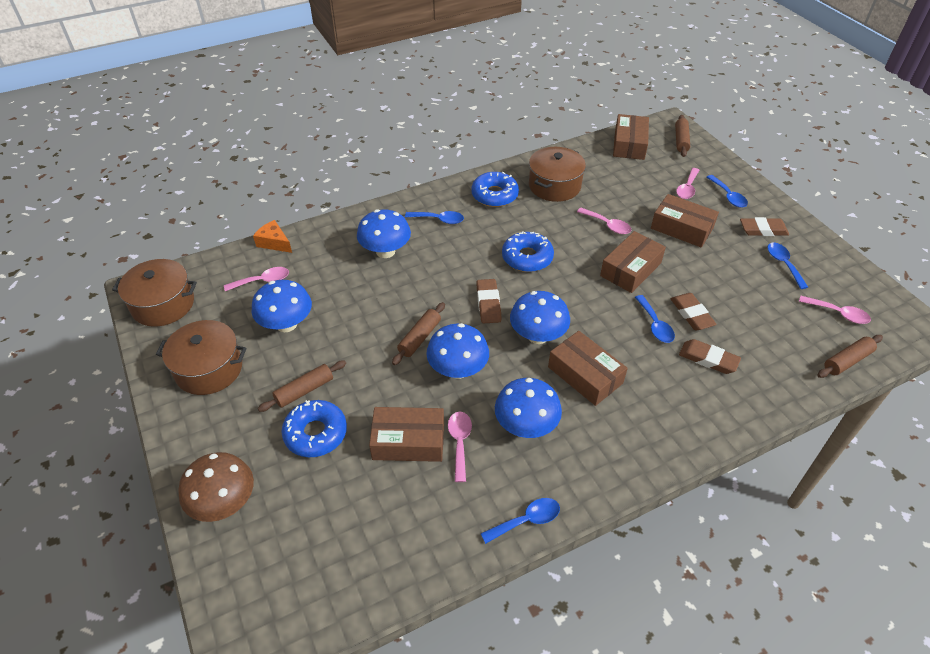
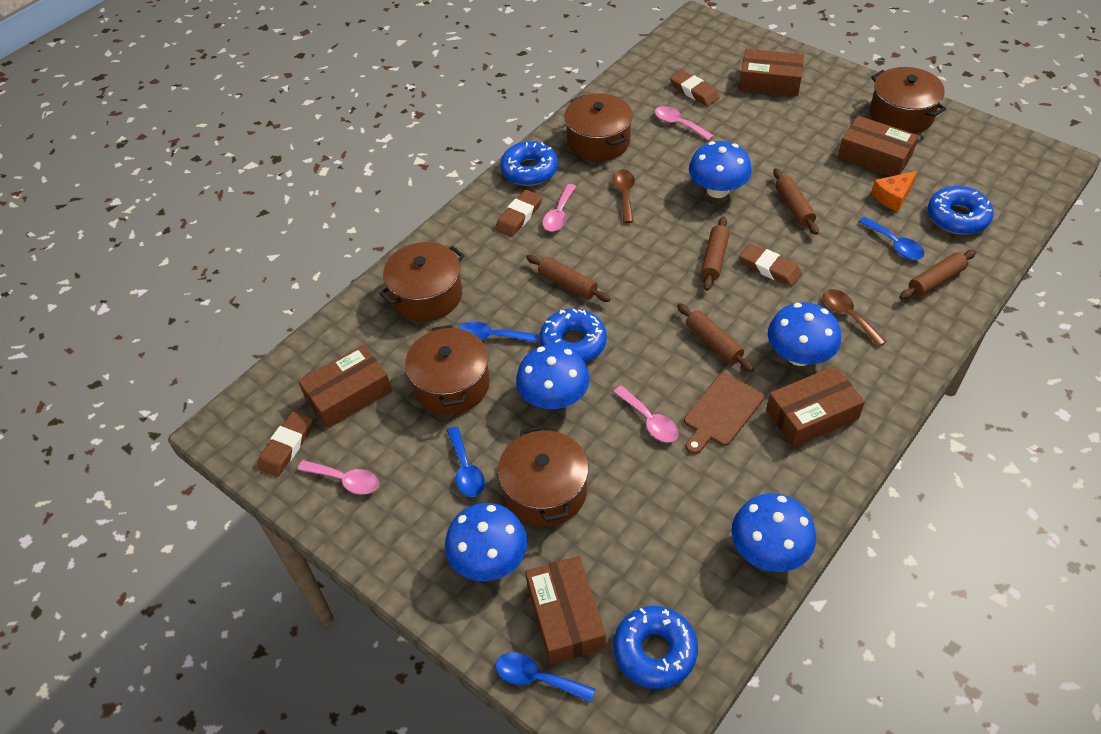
blue donut: [281,400,347,457] [471,172,519,207] [502,232,554,272] = 3 -> [500,141,558,186] [539,308,607,363] [613,606,698,689] [928,186,994,234] = 4
blue spoon: [405,211,464,224] [480,498,560,544] [635,295,675,343] [706,175,748,208] [767,243,808,289] = 5 -> [447,426,485,497] [458,322,538,343] [495,652,595,702] [858,217,924,260] = 4
brown cutting board: none = 0 -> [684,373,764,454] = 1
brown mushroom: [178,452,254,522] = 1 -> none = 0
brown pot: [112,259,197,327] [156,320,246,395] [529,147,586,202] = 3 -> [379,242,465,321] [405,325,490,415] [498,426,589,527] [564,93,633,161] [870,67,946,134] = 5
brown rolling pin: [258,360,346,412] [392,302,445,365] [675,115,690,157] [817,335,883,378] = 4 -> [526,255,611,302] [677,303,754,372] [701,216,730,291] [773,168,819,235] [899,250,976,300] = 5
brown spoon: none = 0 -> [612,170,635,223] [823,289,887,347] = 2
pink spoon: [224,267,289,291] [448,412,472,482] [577,208,631,234] [676,168,699,199] [799,296,871,324] = 5 -> [297,460,379,494] [543,184,576,231] [613,386,679,442] [655,106,714,141] = 4

